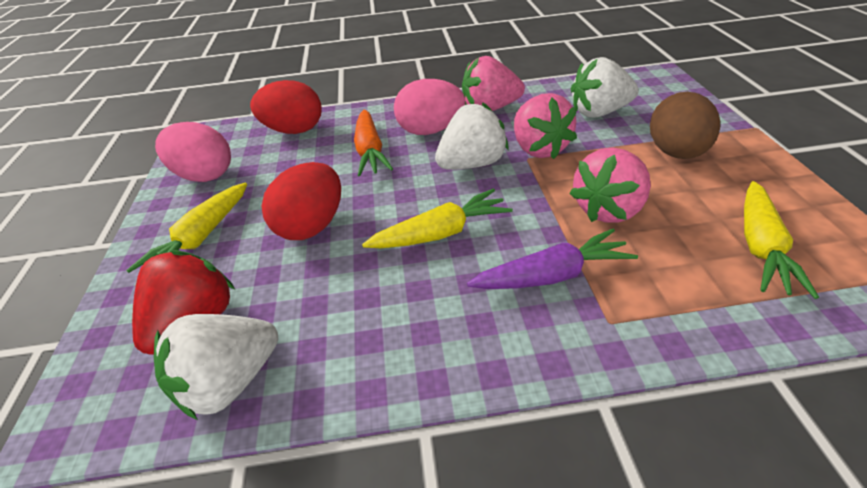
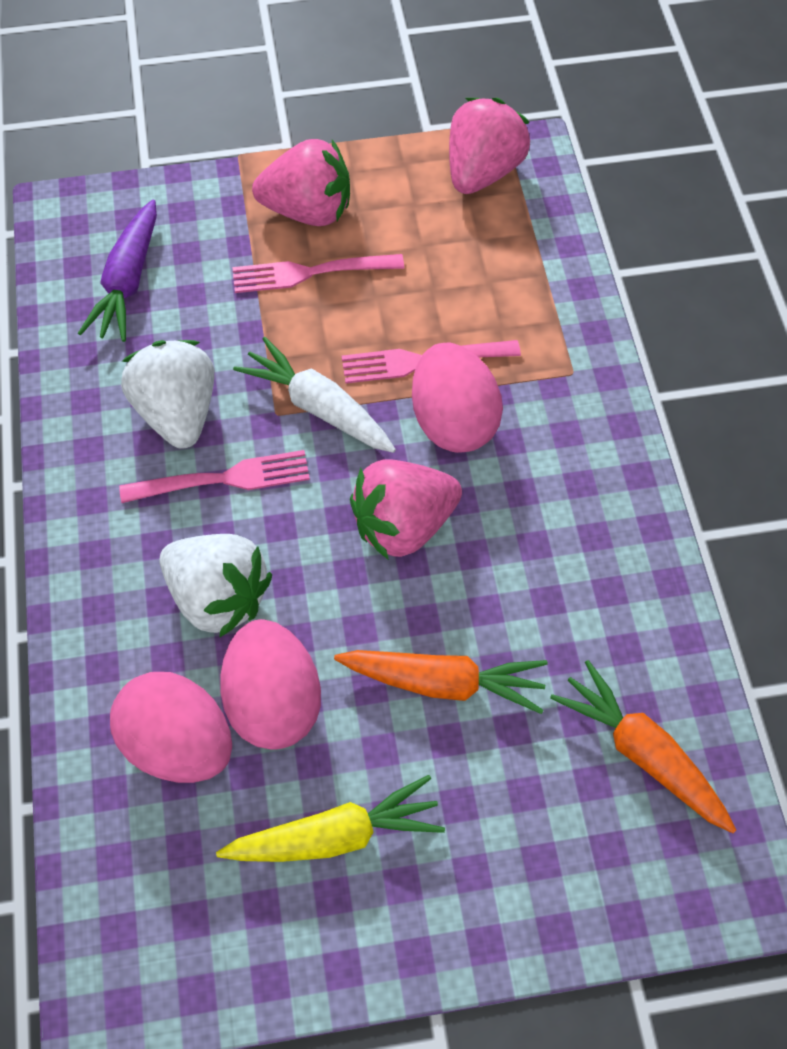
brown egg: [650,92,720,159] = 1 -> none = 0
orange carrot: [354,109,393,176] = 1 -> [334,650,548,714] [550,660,736,833] = 2
pink egg: [155,122,231,182] [394,79,465,135] = 2 -> [110,672,232,783] [220,619,321,750] [412,343,503,453] = 3
pink fork: none = 0 -> [119,450,310,503] [232,254,404,293] [342,340,521,383] = 3
red egg: [250,80,322,134] [262,162,341,240] = 2 -> none = 0
red strawberry: [132,250,235,355] = 1 -> none = 0
white carrot: none = 0 -> [233,337,396,453] = 1
white strawberry: [154,314,278,420] [435,102,509,170] [571,57,639,117] = 3 -> [121,340,214,448] [160,534,272,638] = 2
yellow carrot: [126,183,247,273] [362,189,513,248] [744,181,819,299] = 3 -> [216,775,445,862] = 1

